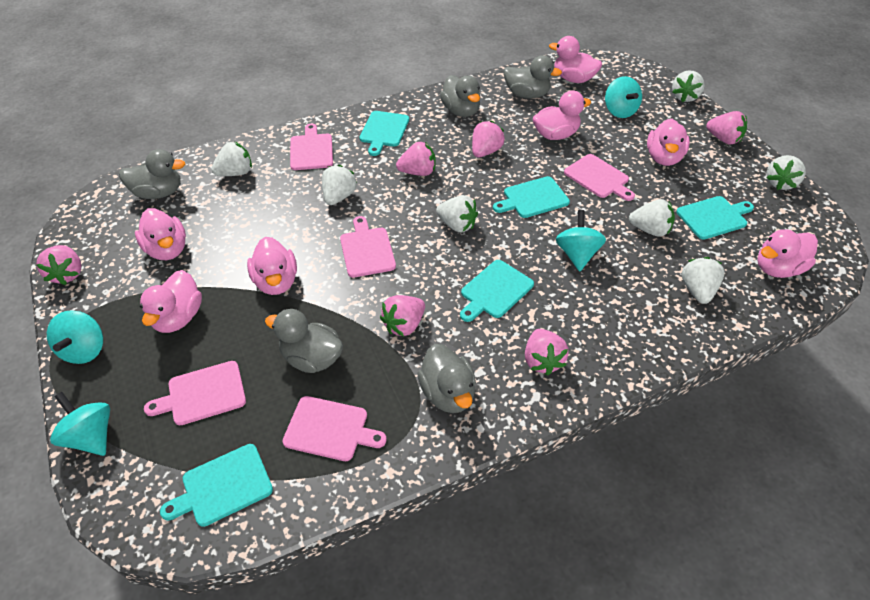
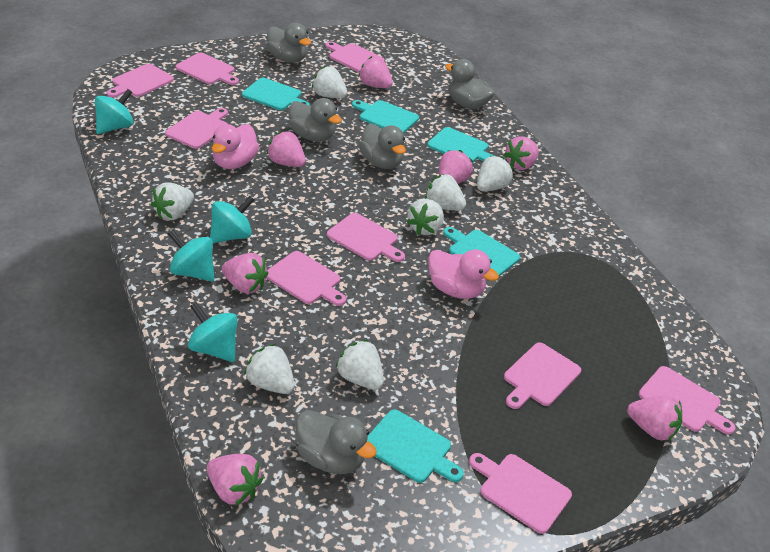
pink cutting board: [144,361,246,425] [283,396,387,461] [290,124,333,170] [340,216,396,278] [564,154,635,201] = 5 -> [107,64,174,98] [165,108,228,149] [176,52,239,85] [266,251,346,306] [325,41,384,72] [327,213,405,262] [469,453,572,534] [504,342,581,409] [638,366,736,435] = 9
pink duck: [135,208,186,260] [140,270,202,333] [247,237,297,295] [533,90,591,140] [549,36,602,83] [647,119,690,166] [757,229,818,278] = 7 -> [212,124,259,169] [428,249,499,299] = 2
pink strawberry: [36,245,82,285] [380,295,425,336] [396,142,435,176] [472,121,505,158] [525,329,569,375] [706,111,747,145] = 6 -> [207,454,263,506] [222,253,268,294] [267,131,306,167] [358,56,393,88] [439,150,473,184] [504,136,539,170] [627,395,682,441] = 7

